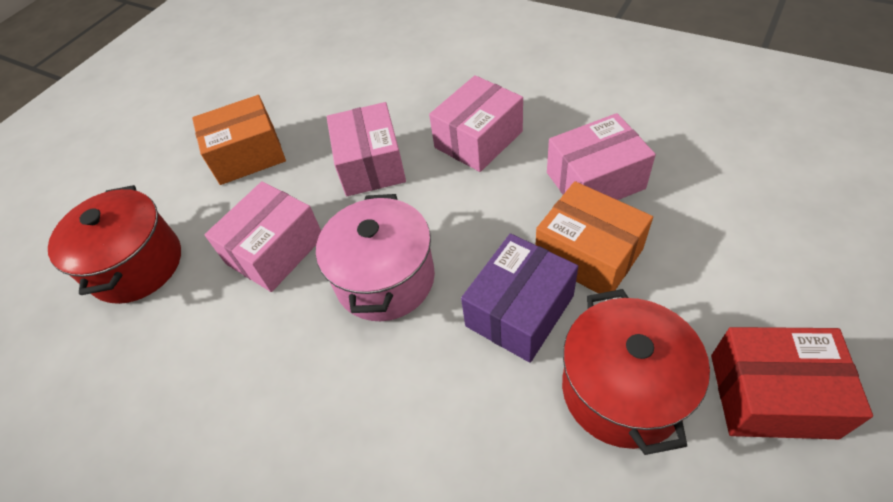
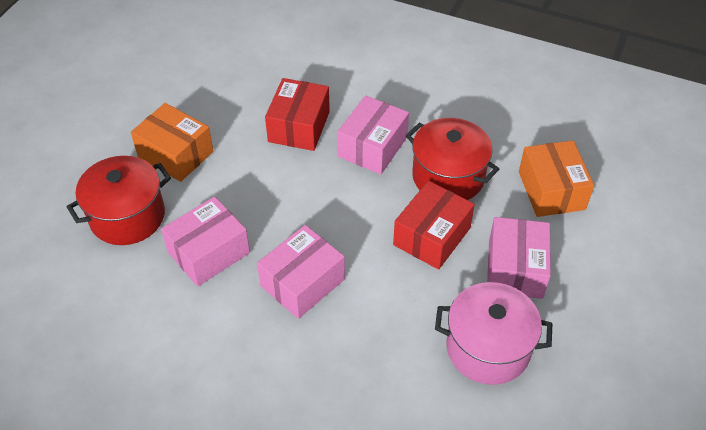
purple box: [461,234,578,363] = 1 -> none = 0
red box: [711,327,873,439] = 1 -> [265,78,330,151] [393,181,475,270] = 2

